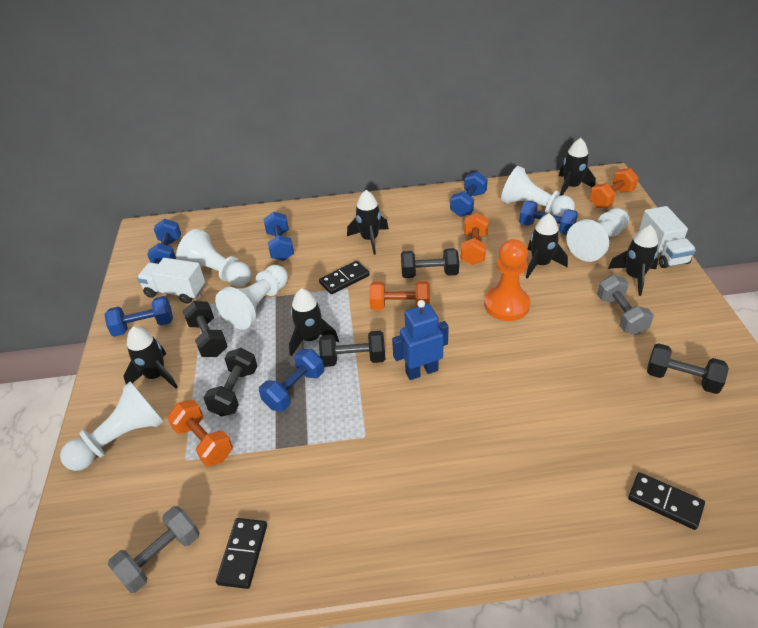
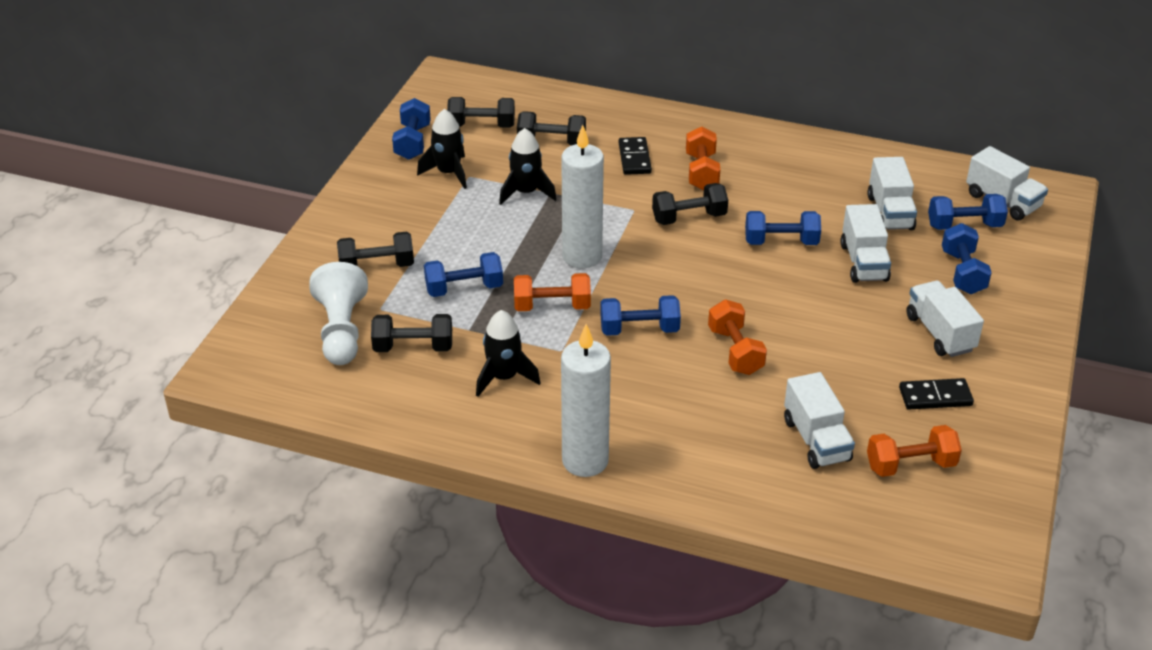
black domino: [216,518,267,589] [319,261,370,294] [628,472,705,530] = 3 -> [619,137,652,175] [899,378,974,410] = 2
black rocket: [123,326,178,389] [289,288,339,356] [347,190,389,255] [526,213,568,279] [559,138,596,196] [608,225,658,296] = 6 -> [417,109,467,189] [476,310,540,397] [499,128,557,205] = 3
blue robot: [392,300,449,380] = 1 -> none = 0
grey dumbbell: [108,506,200,593] [597,275,654,335] = 2 -> none = 0
orange pawn: [484,239,530,321] = 1 -> none = 0
white candle: none = 0 -> [561,125,604,268] [561,324,611,477] = 2
white pawn: [60,381,164,471] [176,229,251,287] [215,265,288,330] [501,166,575,217] [566,208,629,262] = 5 -> [309,262,368,365] = 1
white truck: [137,258,205,304] [639,206,696,268] = 2 -> [784,372,855,469] [840,204,891,283] [867,157,917,230] [906,281,984,357] [966,146,1048,221] = 5

